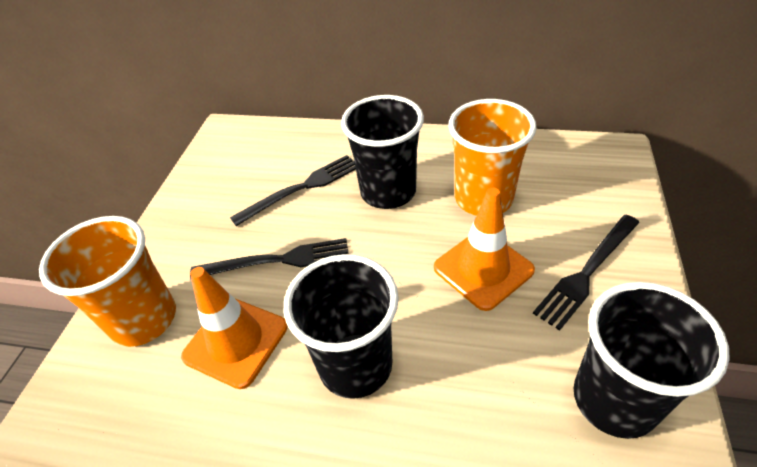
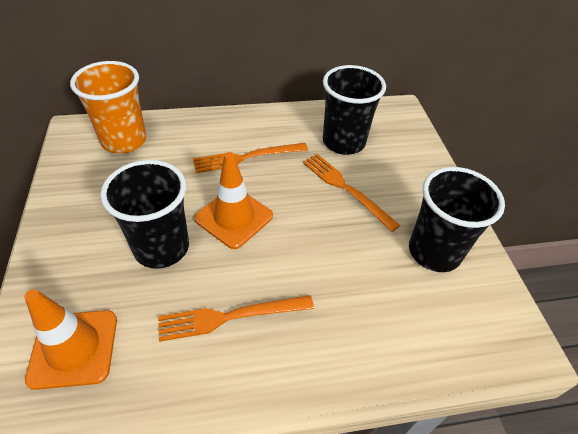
black fork: [190,238,349,279] [230,155,356,226] [533,215,640,331] = 3 -> none = 0
orange cup: [39,216,176,347] [448,99,537,216] = 2 -> [70,61,147,153] = 1
orange fork: none = 0 -> [158,295,314,342] [193,143,308,173] [303,154,400,232] = 3

